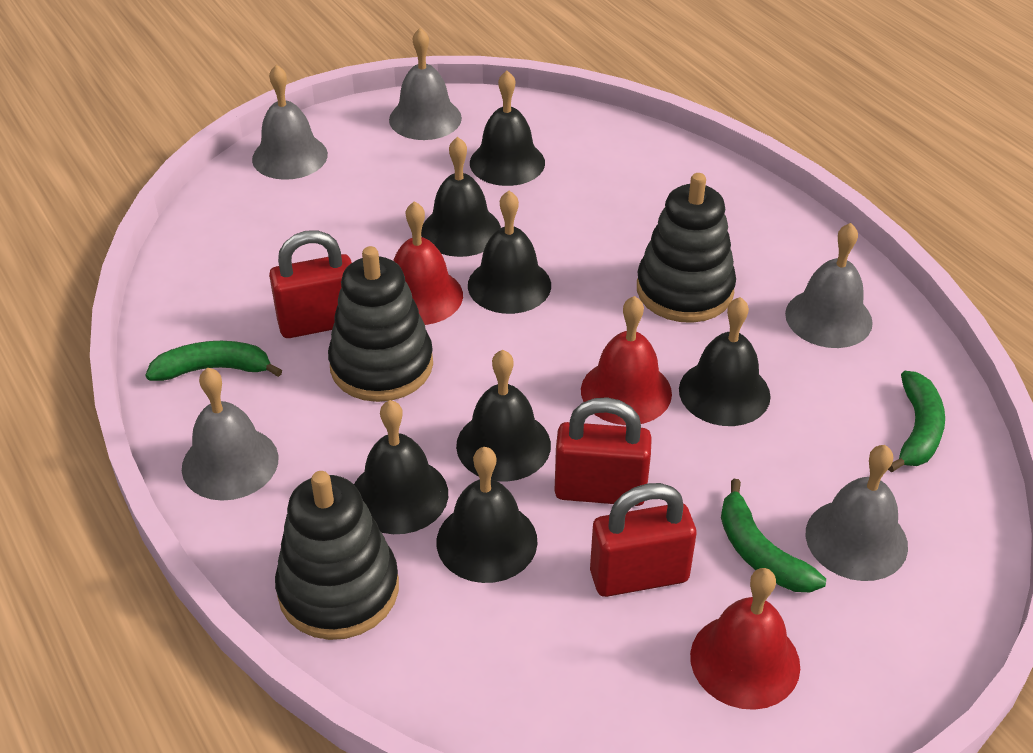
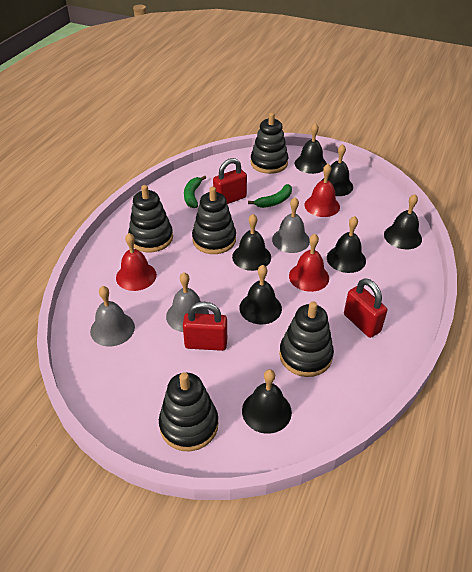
black stacking toy: [275,471,399,640] [328,246,433,402] [637,173,736,323] = 3 -> [128,185,173,253] [159,372,218,451] [192,187,236,254] [250,113,288,174] [279,301,334,377] = 5
green banana: [145,341,282,381] [721,479,826,592] [888,371,945,472] = 3 -> [184,175,206,208] [248,184,292,208] = 2
grey bell: [182,368,279,501] [252,65,328,180] [389,28,462,140] [785,223,873,348] [806,445,908,581] = 5 -> [90,286,135,346] [166,272,209,332] [272,197,310,253] = 3

